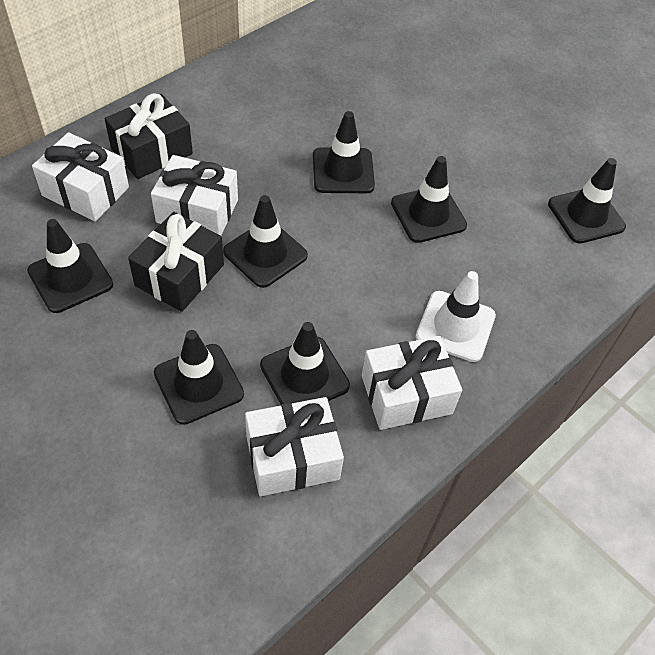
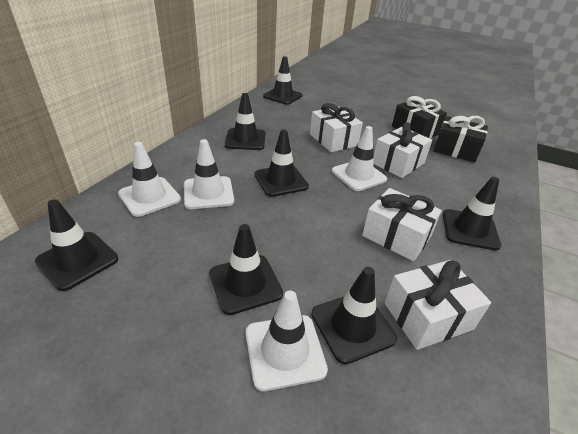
white traffic cone: [416,271,496,362] = 1 -> [118,142,181,217] [184,139,234,209] [246,290,328,391] [332,126,387,191] = 4

